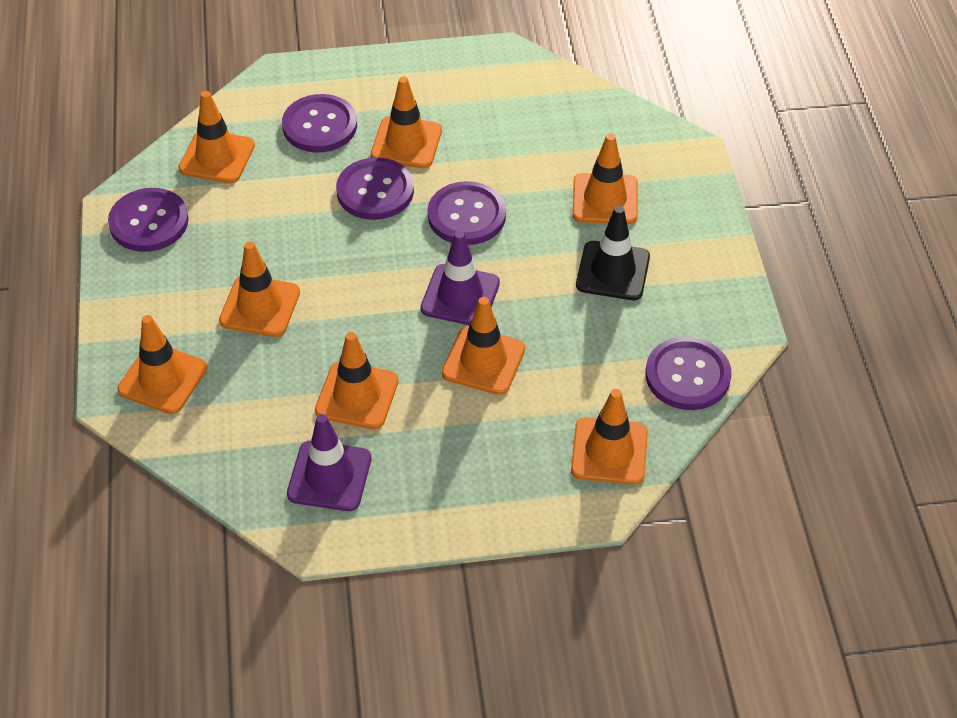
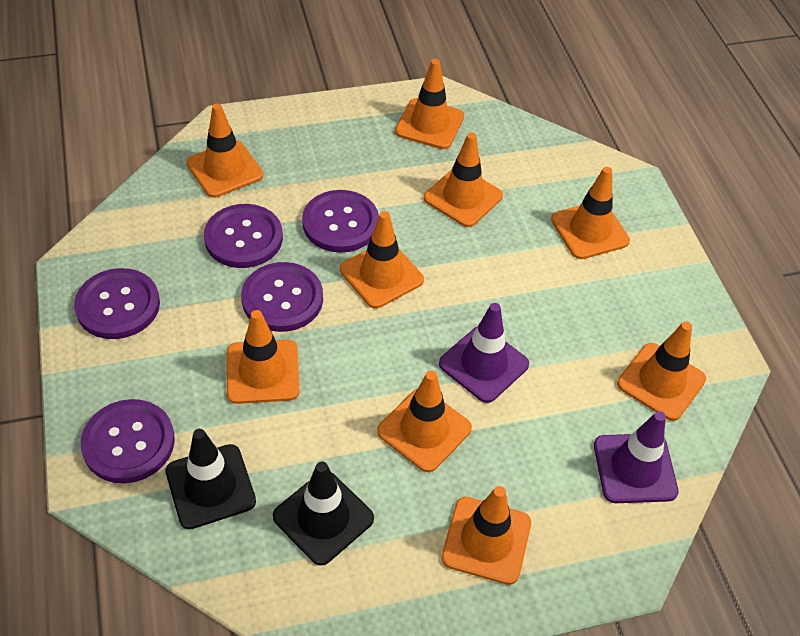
black traffic cone: [576,206,650,300] = 1 -> [165,429,256,529] [273,461,374,566] = 2
orange traffic cone: [117,315,207,414] [178,91,255,184] [219,242,300,337] [315,332,399,429] [371,76,442,168] [442,297,525,395] [571,389,648,485] [572,133,638,224] = 8 -> [187,103,263,198] [227,310,300,404] [340,211,424,308] [377,370,472,472] [395,59,464,149] [424,133,503,227] [442,486,531,585] [551,167,630,259] [617,321,706,421] = 9

